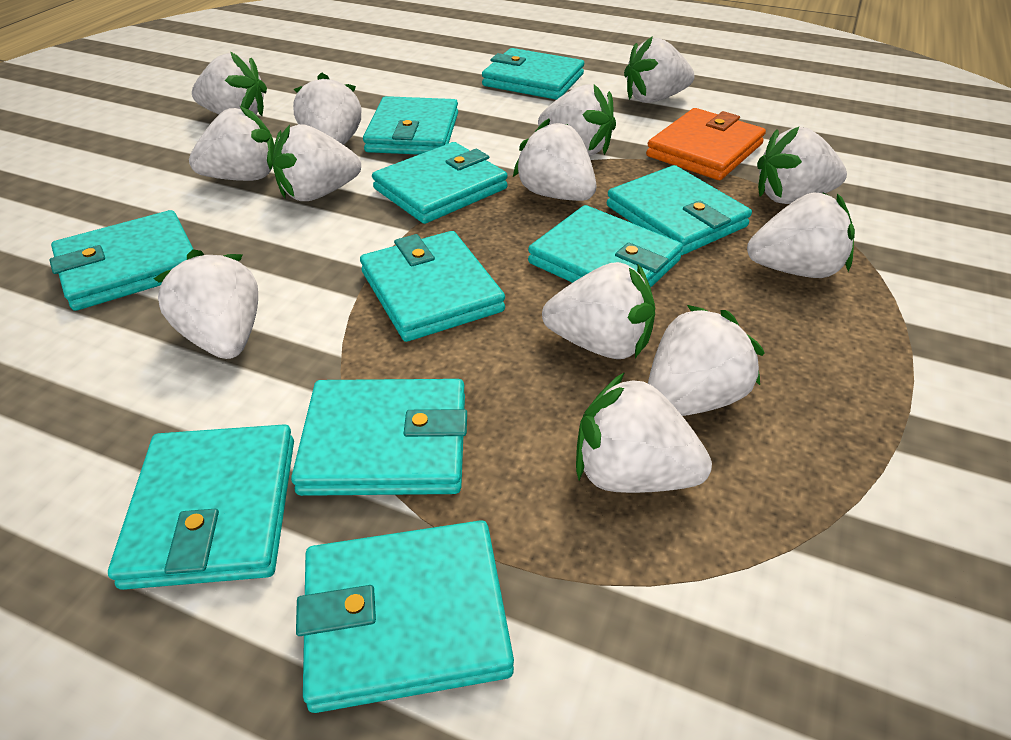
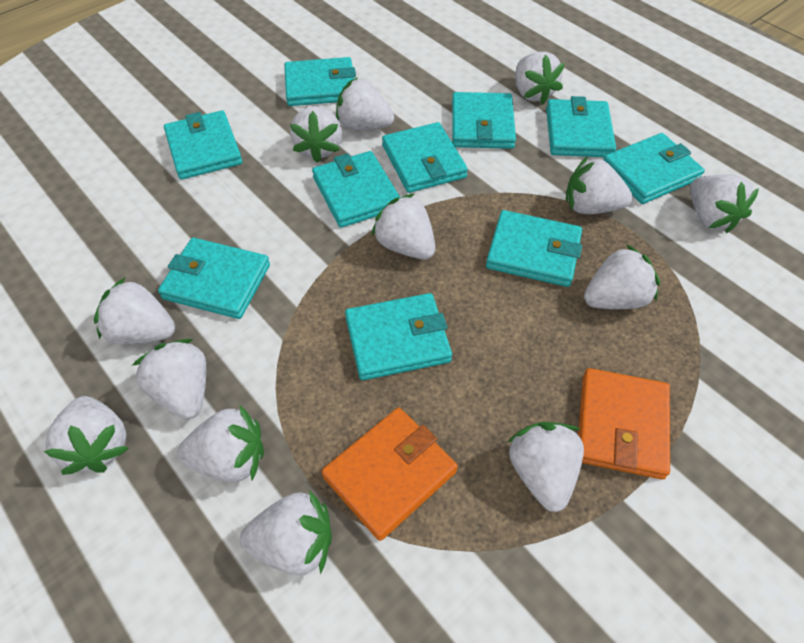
orange wallet: [646,108,766,180] = 1 -> [321,408,458,541] [578,368,670,479] = 2

